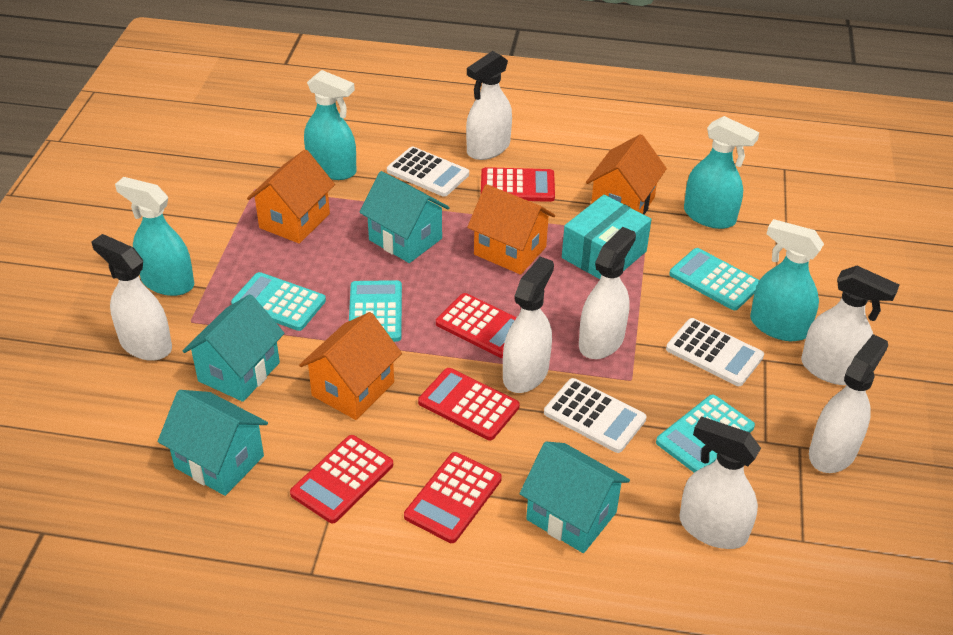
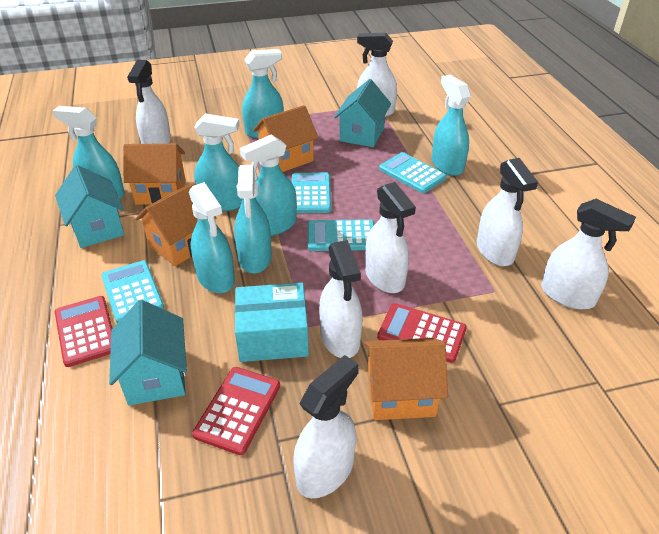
red calculator: [290,435,393,523] [404,452,502,543] [418,368,520,440] [436,293,517,358] [481,167,555,202] = 5 -> [55,296,112,367] [192,367,280,455] [377,303,467,363] = 3
turquoise house: [158,390,268,496] [182,294,285,402] [359,171,450,263] [520,441,630,553] = 4 -> [55,165,124,248] [109,300,187,405] [334,79,391,147] = 3
turquoise spray bottle: [115,177,194,296] [304,70,356,180] [684,116,759,229] [750,219,824,341] = 4 -> [53,106,125,199] [189,182,235,293] [194,113,242,211] [234,165,272,274] [240,134,297,236] [242,49,284,138] [432,75,471,176] = 7
white calculator: [387,146,469,197] [544,378,646,453] [666,318,764,386] = 3 -> none = 0

